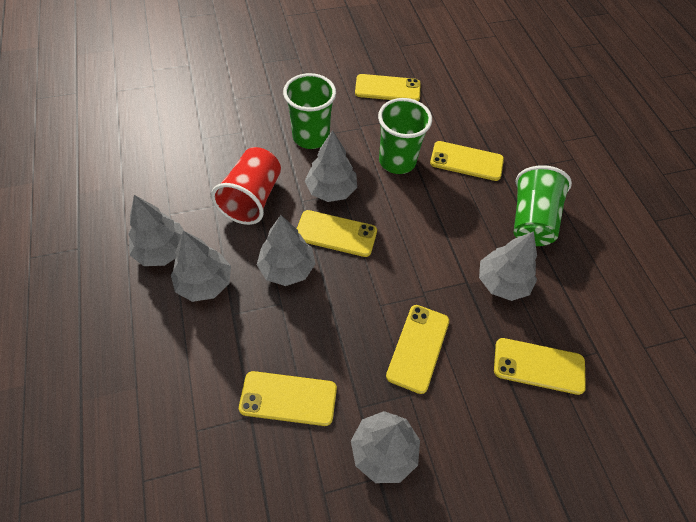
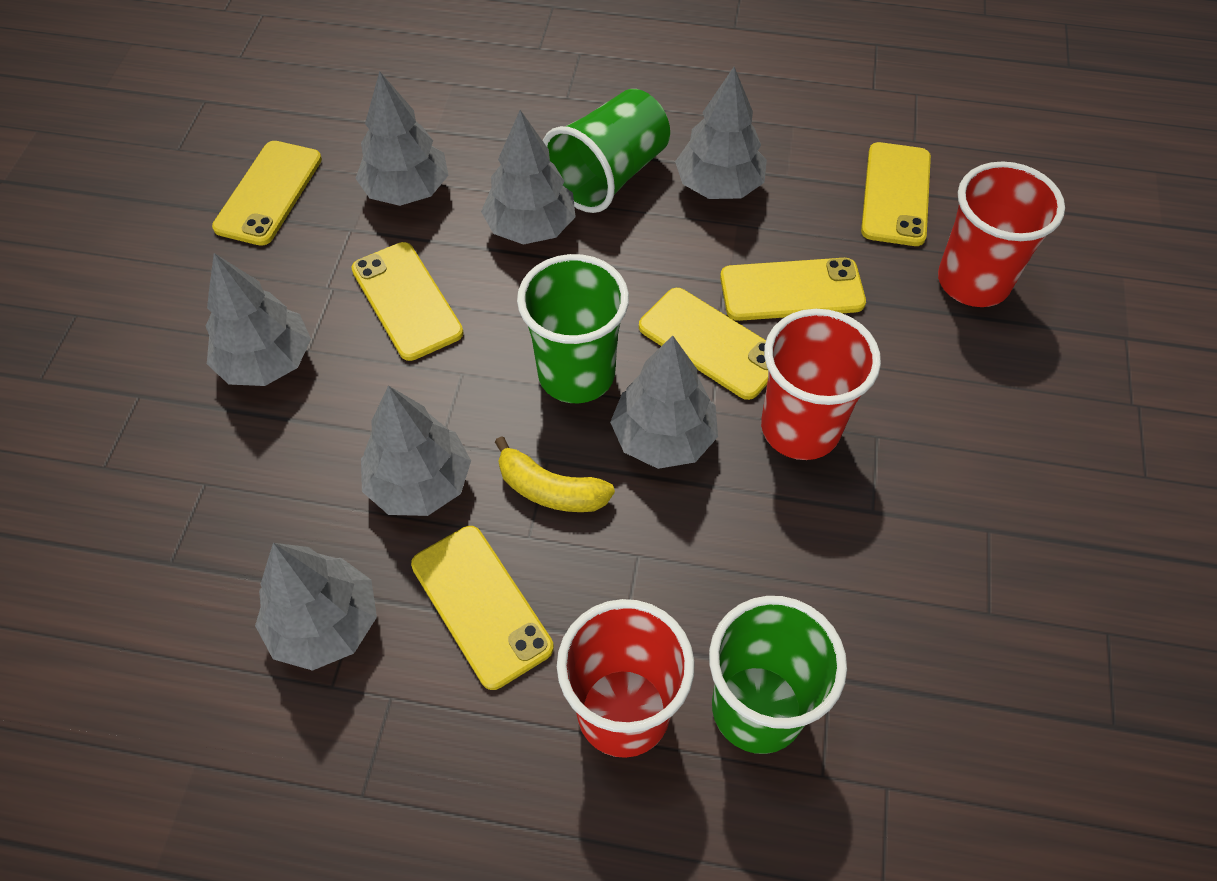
grey tree: [128,195,184,266] [171,231,231,302] [257,215,315,286] [305,130,357,202] [351,411,420,483] [479,231,537,301] = 6 -> [206,253,311,386] [255,543,377,671] [355,71,449,206] [361,386,471,516] [481,110,576,245] [610,335,718,469] [675,67,767,199] = 7
red cup: [211,147,281,225] = 1 -> [557,599,695,758] [761,309,881,460] [938,161,1065,307] = 3
yellow banana: none = 0 -> [495,436,615,512] = 1

